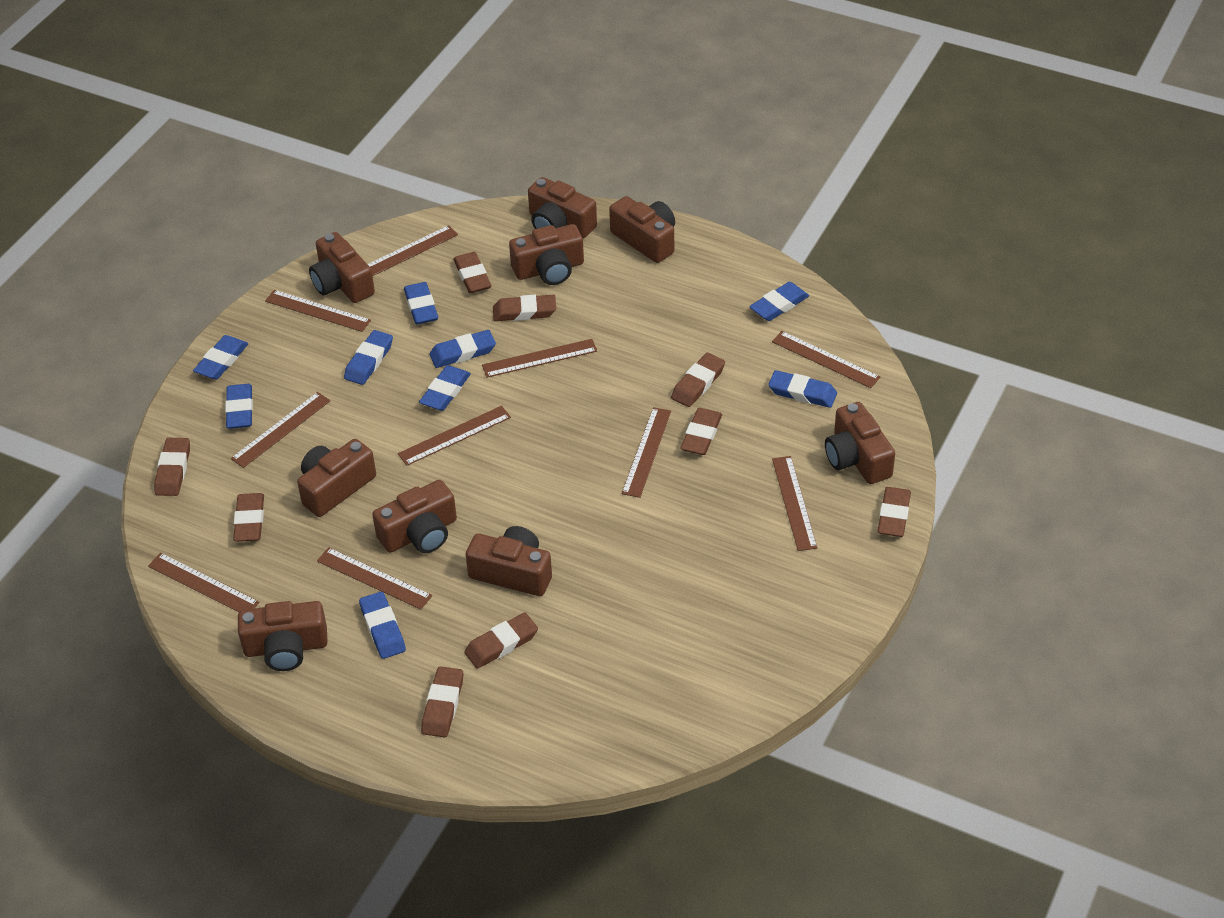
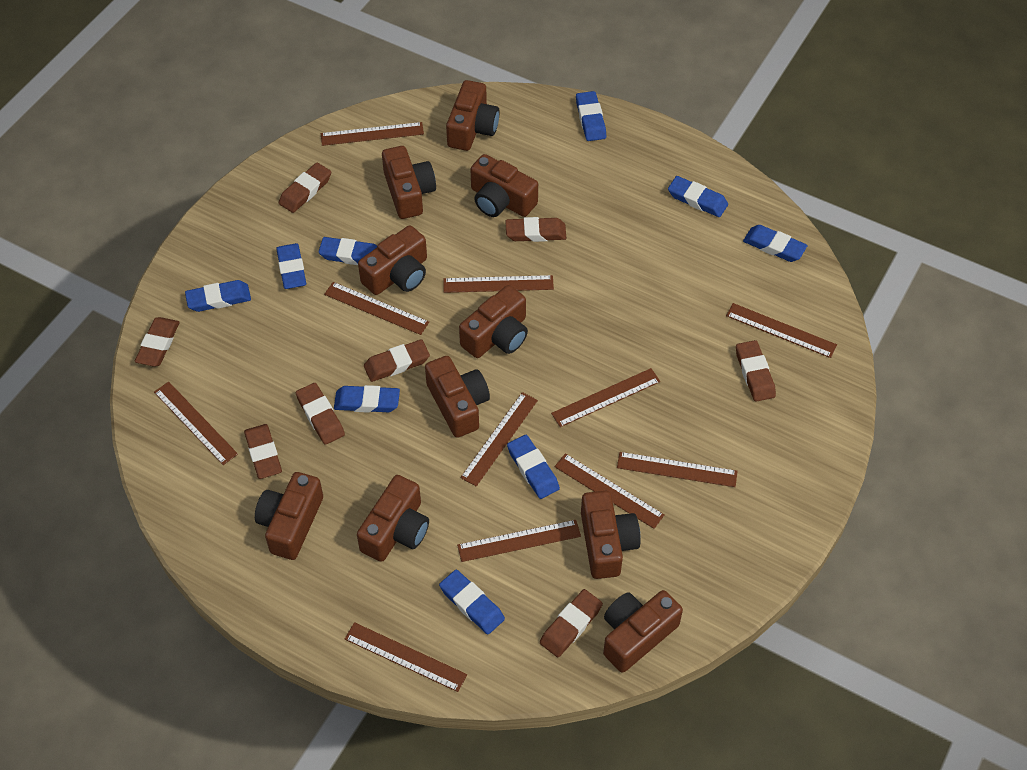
brown camera: [238,601,328,671] [297,439,376,517] [309,232,375,303] [372,480,457,553] [466,526,552,596] [509,224,584,285] [528,177,597,238] [609,196,675,263] [825,402,895,484] = 9 -> [255,472,323,560] [357,475,429,562] [358,225,427,295] [382,146,436,219] [425,356,490,438] [446,80,500,151] [459,285,528,358] [470,154,538,217] [581,491,640,579] [603,590,683,673] = 10
brown eraser: [154,438,190,496] [233,493,264,542] [421,666,463,737] [453,252,492,293] [465,612,538,669] [493,295,556,321] [671,353,725,407] [680,408,722,455] [878,487,911,537] = 9 -> [135,317,180,367] [244,424,282,479] [279,163,331,213] [296,383,345,445] [364,339,430,382] [505,217,566,242] [540,589,603,657] [736,340,776,402] = 8
brown ruler: [148,553,260,612] [231,392,330,468] [265,290,371,332] [317,547,432,610] [368,225,458,276] [398,406,511,466] [482,339,597,378] [622,407,671,498] [772,331,880,388] [772,456,817,551] = 10 -> [154,382,238,465] [321,122,424,146] [324,282,429,335] [345,622,467,692] [443,275,554,293] [457,520,581,562] [460,392,538,486] [551,368,660,427] [554,453,664,529] [617,452,738,487] [726,303,837,358] = 11

